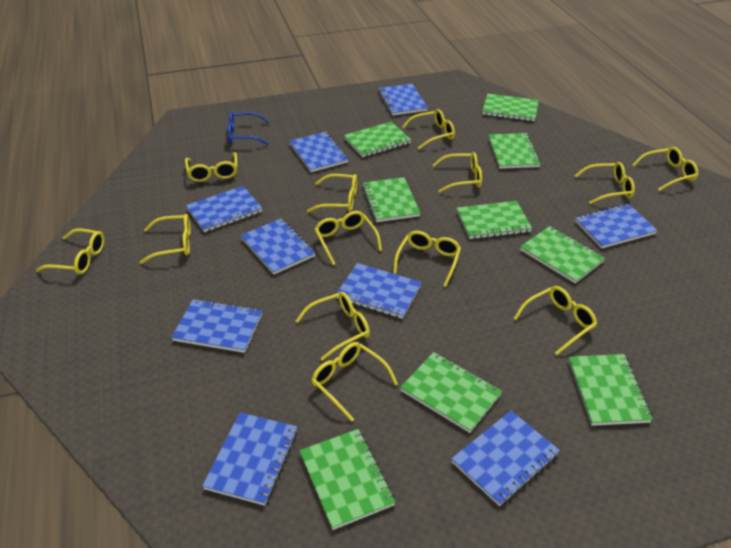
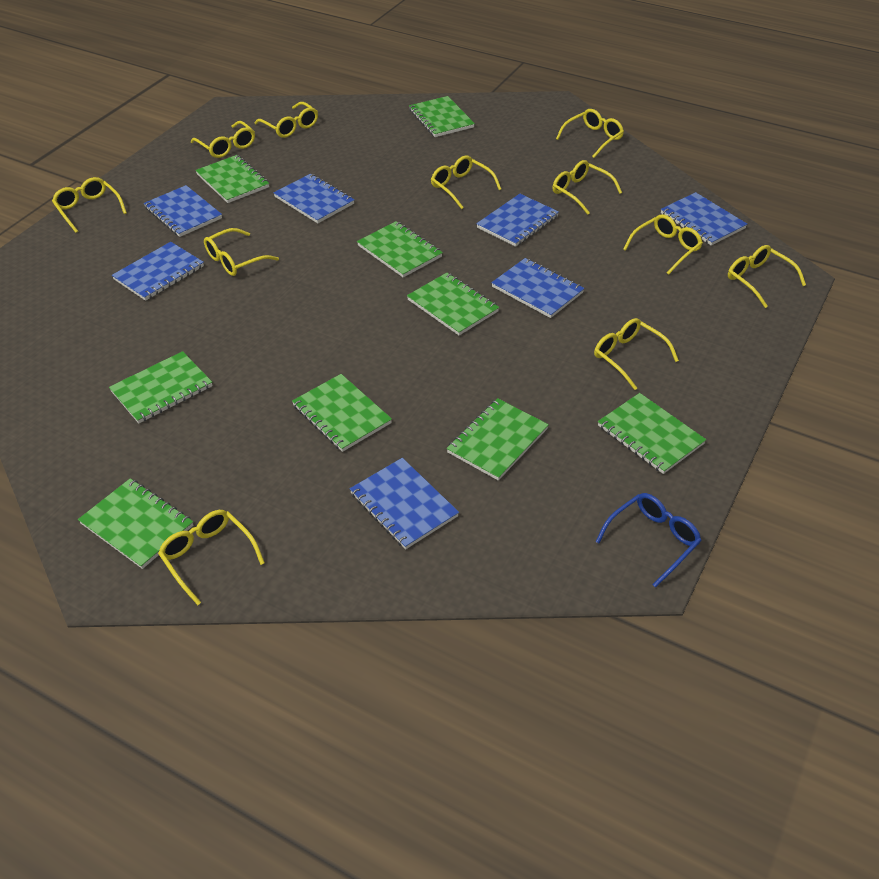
blue notebook: [171,299,262,353] [186,186,262,232] [202,412,297,506] [240,218,316,275] [289,132,349,172] [336,263,422,319] [378,84,428,116] [451,411,560,506] [575,204,658,249] = 9 -> [112,242,204,301] [144,185,222,237] [274,174,354,223] [350,458,459,549] [476,194,559,247] [491,258,584,318] [661,192,747,246] = 7
yellow glasses: [36,229,104,274] [140,214,190,264] [185,152,237,182] [296,292,370,361] [307,174,357,212] [311,342,398,422] [315,211,382,265] [393,231,461,287] [402,109,455,150] [433,152,482,193] [514,286,597,355] [575,162,635,204] [632,147,698,191] = 13 -> [52,177,127,233] [158,510,265,605] [191,121,255,158] [204,228,279,276] [255,102,318,138] [431,155,501,209] [553,160,622,215] [556,109,624,158] [594,318,679,390] [623,214,703,275] [728,245,806,308] = 11

